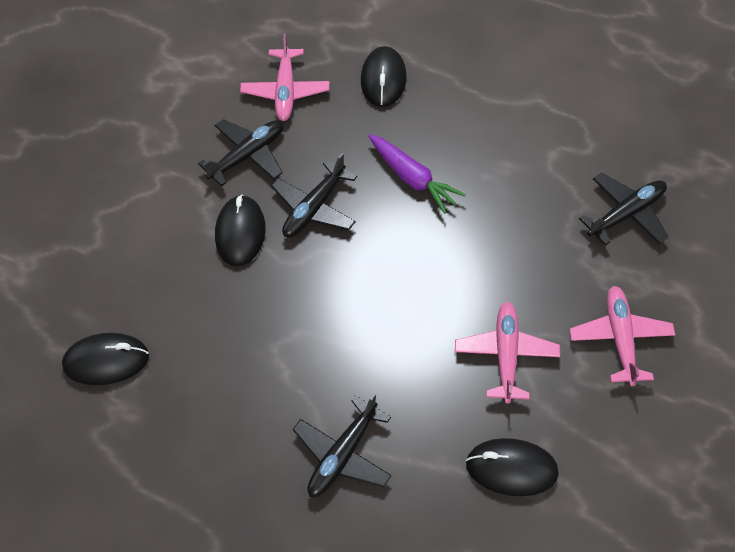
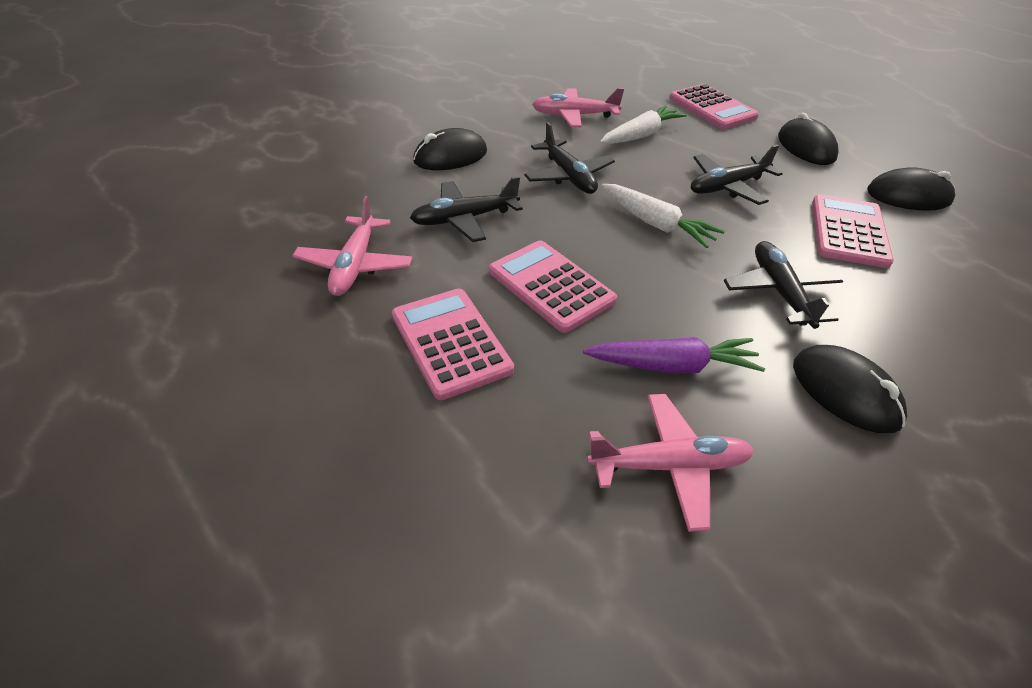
pink calculator: none = 0 -> [392,288,514,400] [489,240,617,333] [669,84,759,129] [812,194,894,268] = 4
white carrot: none = 0 -> [600,105,687,144] [601,184,725,248] = 2

